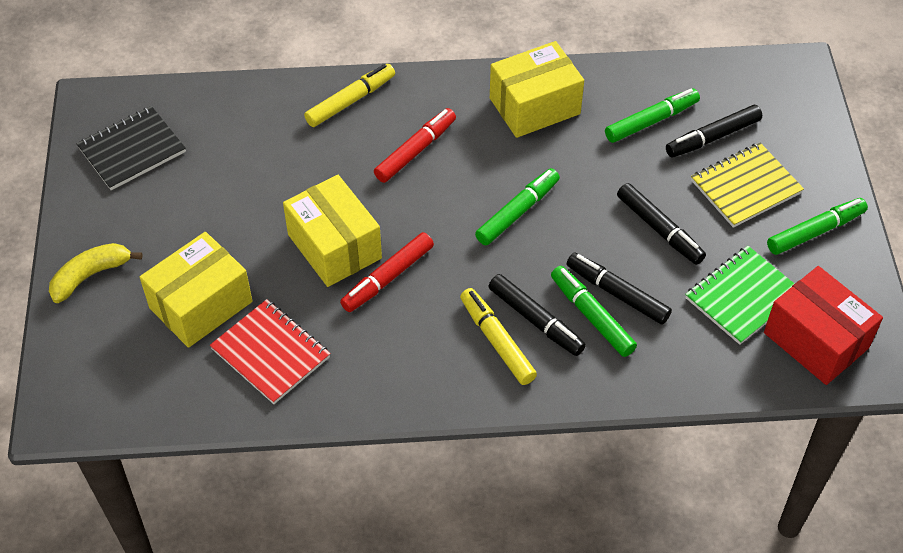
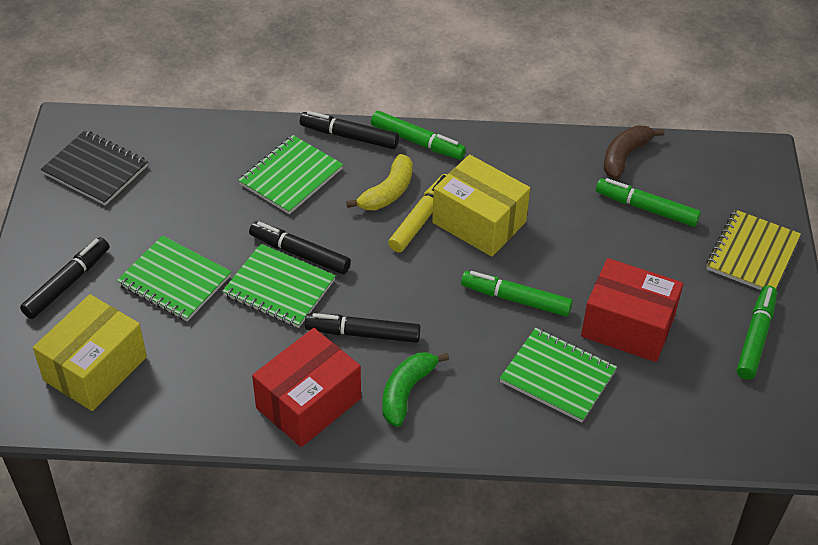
brown banana: none = 0 -> [604,125,664,179] = 1
green banana: none = 0 -> [382,352,449,427] = 1
green notebook: [685,246,794,345] = 1 -> [117,236,231,322] [222,244,336,328] [238,135,343,214] [500,328,617,423] = 4
red box: [764,266,883,385] = 1 -> [252,328,361,447] [581,258,683,362] = 2
red marker: [340,232,434,312] [374,108,456,183] = 2 -> none = 0
red notebook: [210,299,331,404] = 1 -> none = 0
yellow box: [140,232,252,348] [283,175,382,287] [490,41,584,138] = 3 -> [33,294,147,411] [432,155,530,257] = 2
yellow marker: [304,64,395,127] [460,288,537,385] = 2 -> [388,174,448,252] = 1

